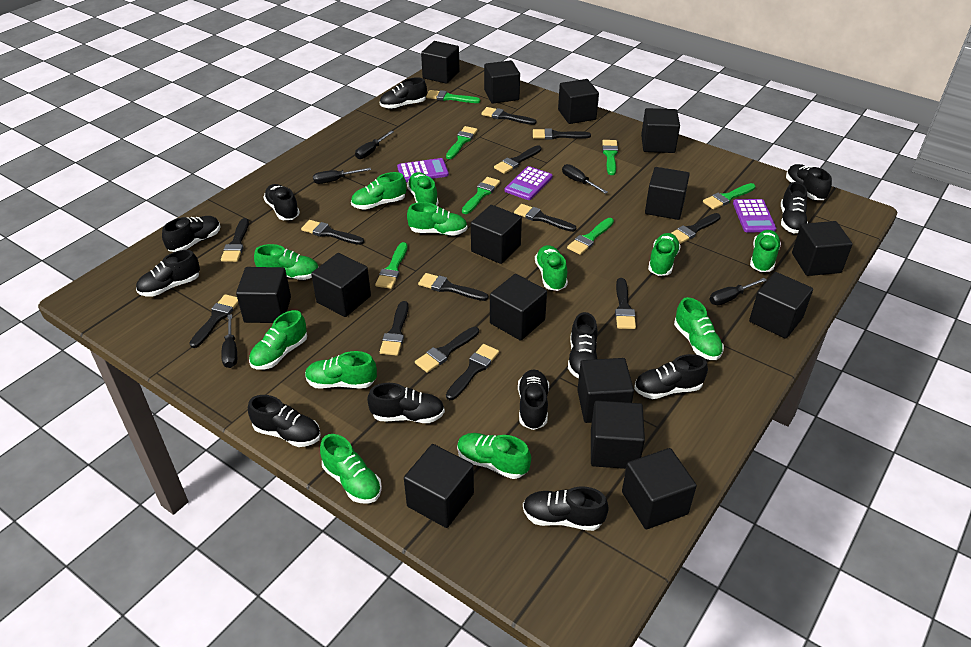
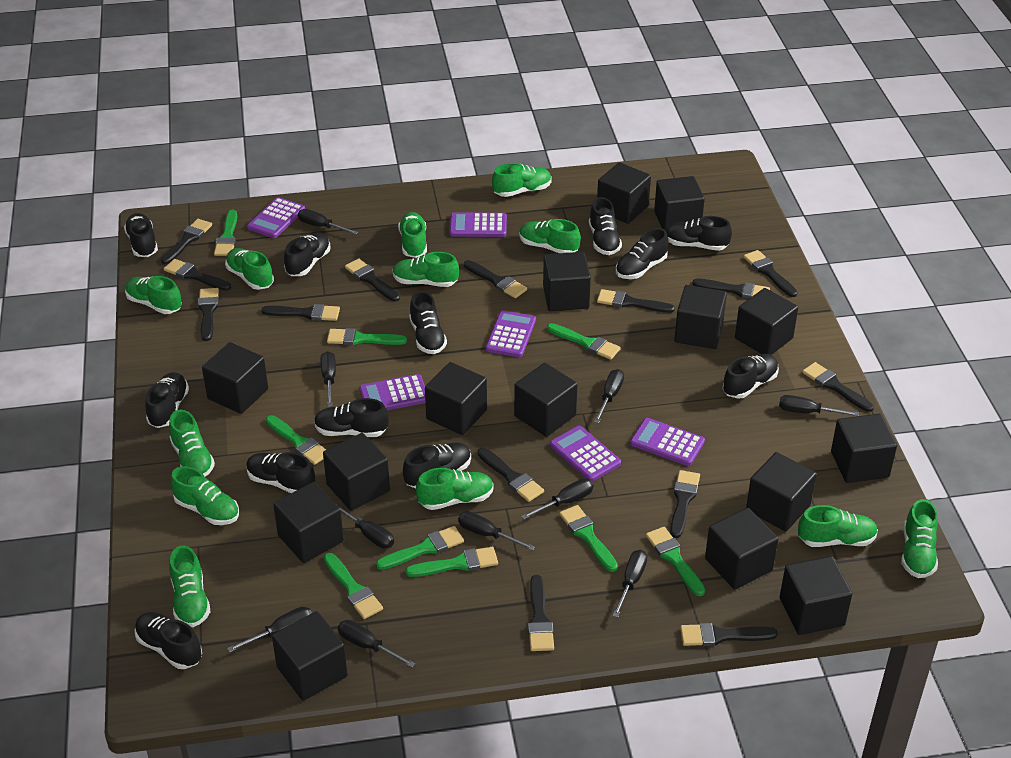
black brush: [189,294,238,348] [221,218,249,262] [301,220,364,245] [380,301,408,356] [415,327,479,373] [418,273,488,301] [446,344,499,400] [481,107,536,125] [494,145,542,174] [514,204,576,232] [533,128,591,139] [615,278,636,329] [671,213,721,244] = 13 -> [161,219,212,264] [164,259,231,291] [198,288,219,341] [261,304,340,321] [345,259,400,302] [464,260,527,298] [477,448,544,502] [528,575,554,651] [597,289,675,313] [670,470,700,538] [680,623,778,646] [693,279,770,299] [744,250,798,297] [803,362,874,412] = 14
black screwdriver: [221,314,237,368] [313,168,371,184] [355,130,394,159] [562,164,608,194] [709,278,767,305] = 5 -> [227,607,312,652] [298,209,358,235] [321,351,336,407] [335,503,394,549] [338,620,416,668] [458,511,535,551] [521,479,593,519] [594,369,624,423] [613,550,647,618] [779,395,859,416] = 10
green brush: [375,242,408,289] [426,90,481,103] [446,126,478,159] [462,177,500,214] [567,218,614,255] [602,140,618,175] [703,183,756,209] = 7 -> [214,210,237,256] [266,415,326,465] [324,553,383,619] [327,328,407,345] [376,526,464,570] [405,547,498,577] [547,323,621,360] [559,505,618,572] [646,527,705,596] = 9
purple calculator: [397,158,449,182] [505,166,553,200] [733,199,776,233] = 3 -> [247,197,305,238] [359,374,425,410] [450,212,507,237] [486,310,536,357] [550,426,621,482] [630,418,705,466] = 6

